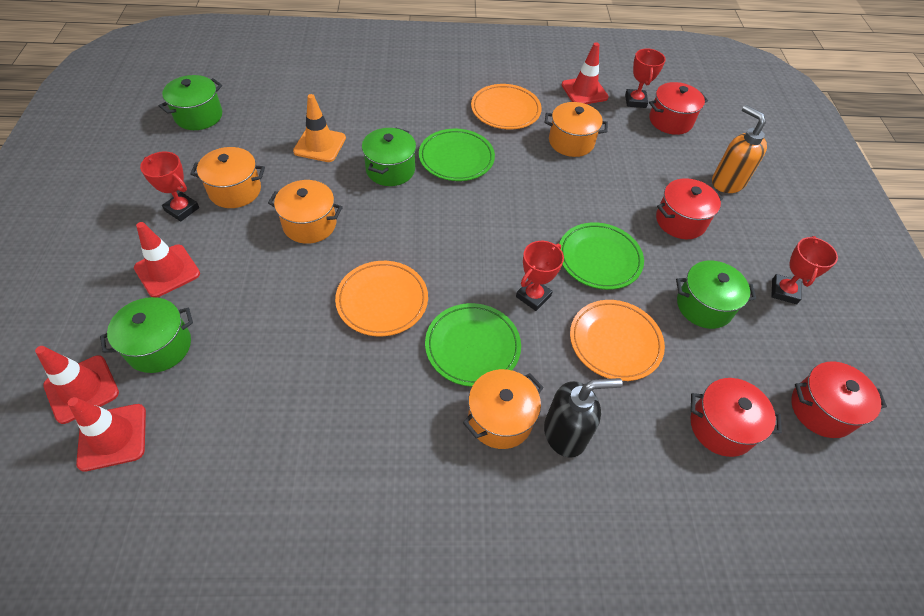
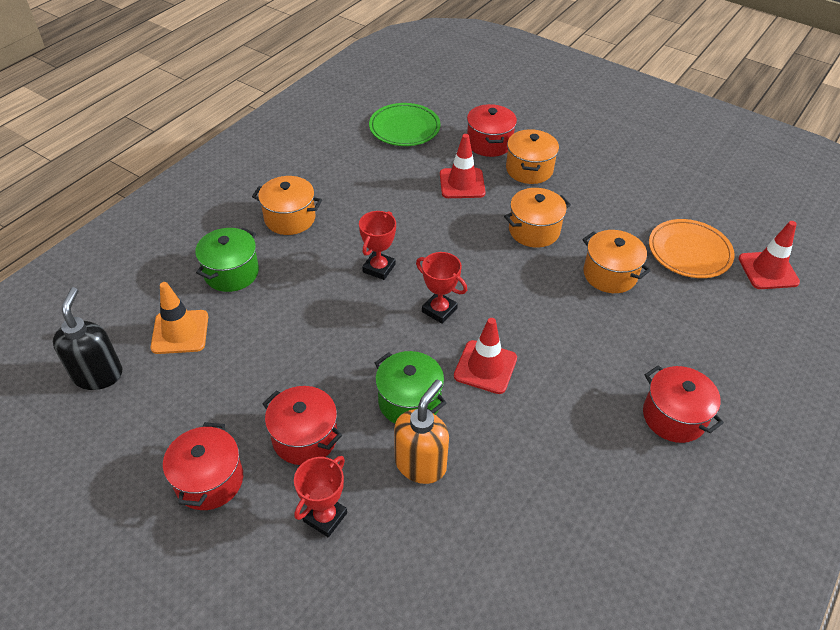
green plate: [419,129,495,181] [425,303,521,387] [559,222,644,290] = 3 -> [369,103,441,146] = 1
green pot: [100,297,193,373] [159,75,222,130] [362,127,416,186] [676,261,756,329] = 4 -> [195,228,259,292] [375,351,446,423] = 2
orange plate: [335,261,428,336] [471,84,542,129] [570,300,665,381] = 3 -> [649,219,735,278] = 1
red traffic cone: [35,346,119,424] [68,397,146,472] [134,222,200,298] [562,42,609,104] = 4 -> [440,134,486,198] [454,318,517,394] [739,221,800,289] = 3
red trophy: [140,151,199,222] [516,241,564,311] [625,49,666,108] [771,236,838,304] = 4 -> [294,456,347,537] [359,211,396,280] [416,252,467,324] = 3

